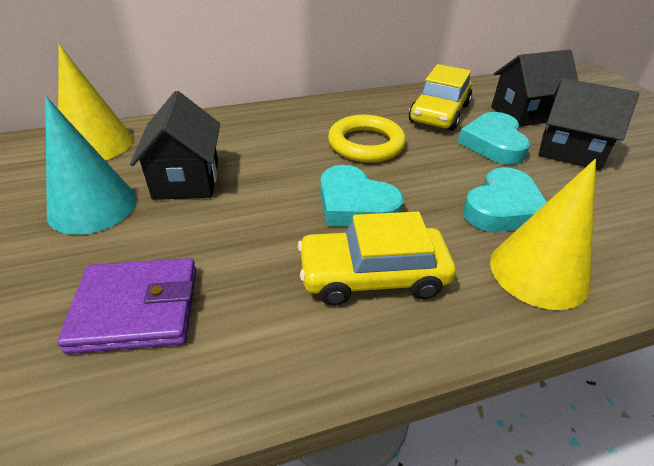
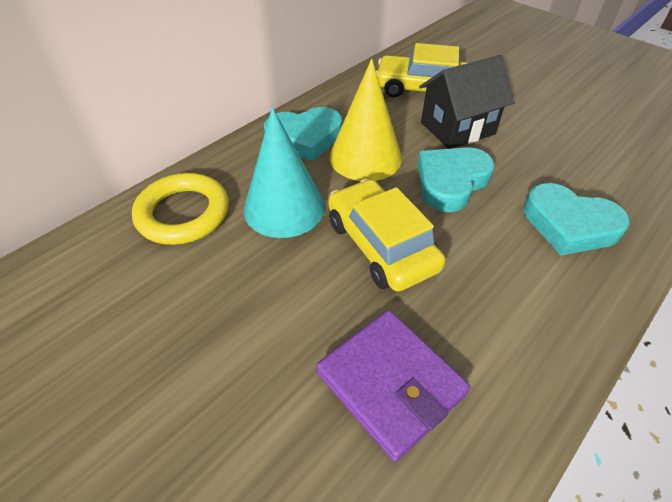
black house: [130,91,220,200] [491,49,578,127] [539,78,639,170] = 3 -> [419,55,515,149] = 1
yellow cone: [58,44,133,160] [490,159,596,310] = 2 -> [329,59,402,181] = 1

